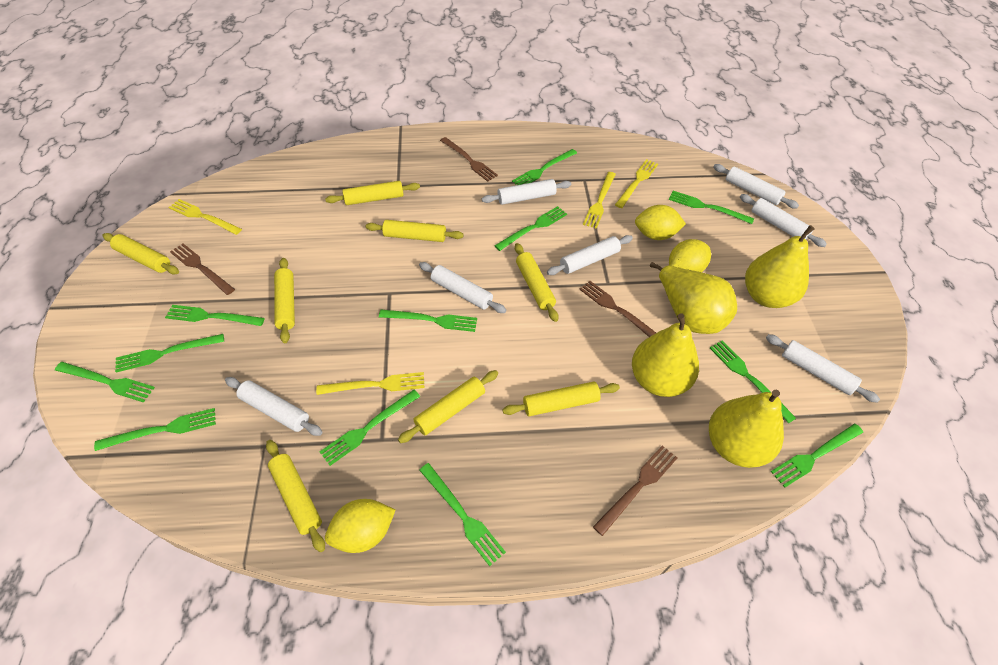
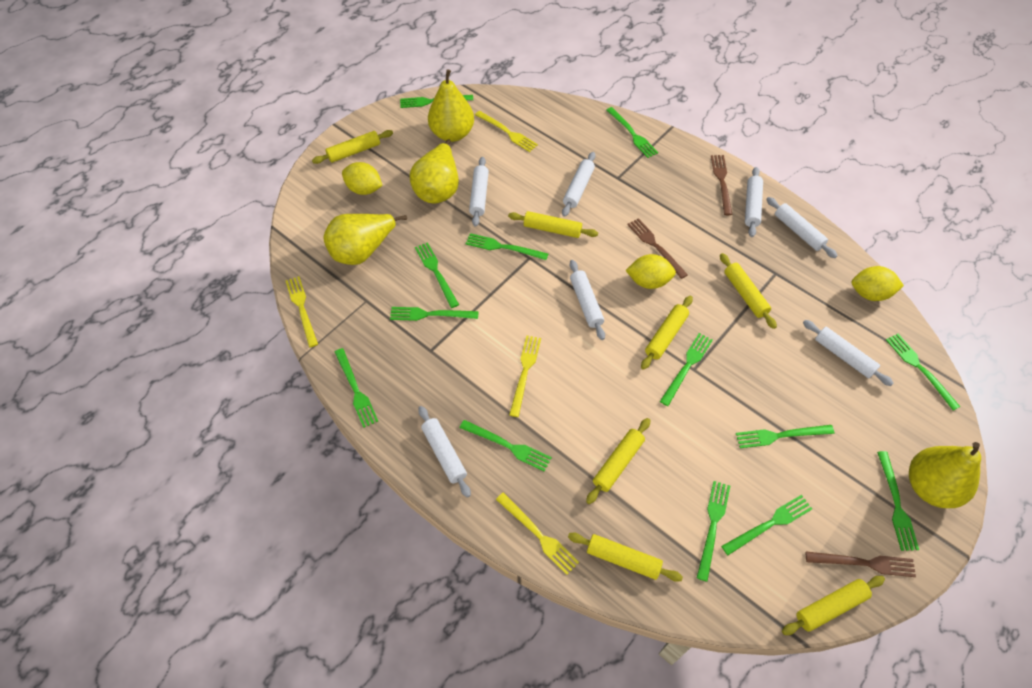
brown fork: [170,244,235,295] [440,137,498,182] [579,281,656,337] [593,446,677,536] = 4 -> [627,218,688,279] [711,155,733,215] [806,551,916,577] = 3
green fork: [55,362,155,402] [94,408,216,451] [115,334,224,372] [165,305,265,326] [320,390,420,466] [379,309,477,332] [419,463,506,566] [495,206,567,251] [512,149,577,185] [669,191,754,224] [710,340,796,423] [771,424,863,488] = 12 -> [335,348,378,428] [390,307,479,321] [400,95,473,108] [415,242,459,308] [460,420,552,472] [466,233,548,260] [607,107,658,158] [660,333,713,406] [697,481,730,582] [721,495,812,555] [736,425,835,448] [877,451,919,551] [886,334,960,411] = 13
yellow rolling pin: [102,233,179,274] [266,440,325,552] [274,258,295,343] [325,181,420,205] [365,220,464,242] [398,370,498,443] [502,381,620,416] [515,243,559,322] = 8 -> [312,130,393,164] [508,211,598,238] [568,533,683,582] [586,418,651,504] [641,296,693,370] [720,253,777,329] [782,576,885,635] = 7

